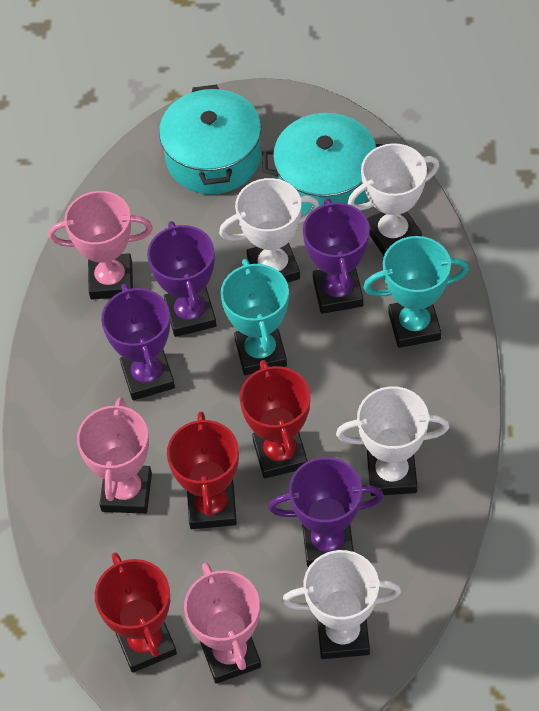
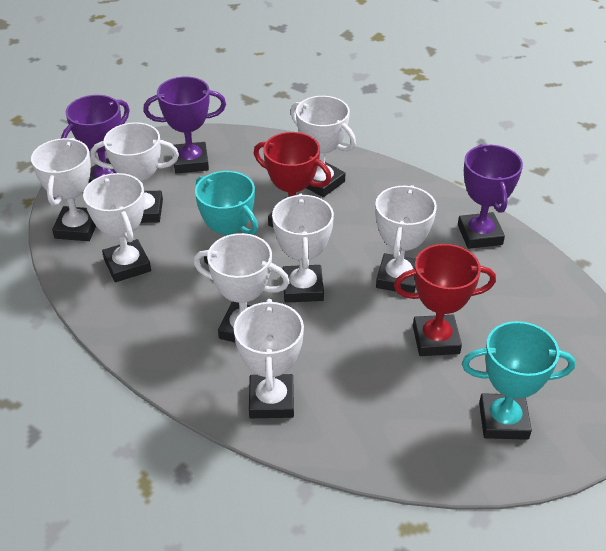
pink trophy: [49,191,153,300] [77,397,152,514] [184,562,261,684] = 3 -> none = 0
purple trophy: [101,284,175,400] [147,221,217,337] [268,457,384,567] [303,198,370,314] = 4 -> [61,95,130,184] [143,77,226,173] [458,144,523,249] = 3
red trophy: [95,553,177,673] [167,412,239,529] [240,360,311,479] = 3 -> [254,132,332,227] [394,244,496,356] = 2
turquoise pot: [159,85,261,194] [262,113,385,215] = 2 -> none = 0
white trophy: [219,178,319,283] [282,550,401,659] [336,386,449,496] [348,143,439,256] = 4 -> [31,138,96,241] [83,173,151,282] [90,122,179,223] [193,233,290,343] [234,299,304,418] [272,194,334,303] [290,96,356,197] [375,185,437,293] = 8

